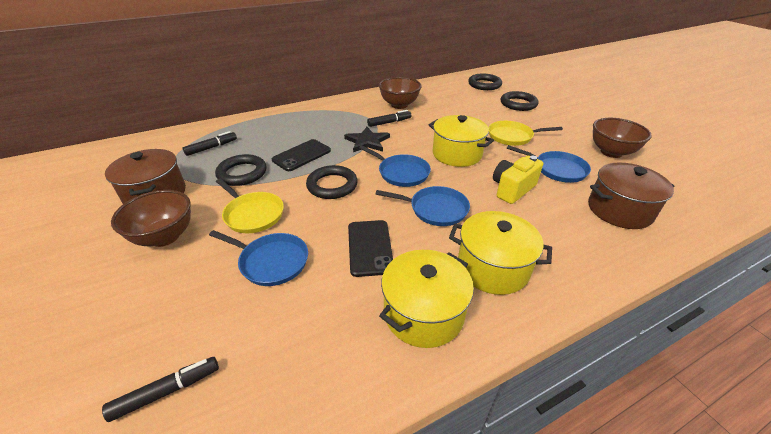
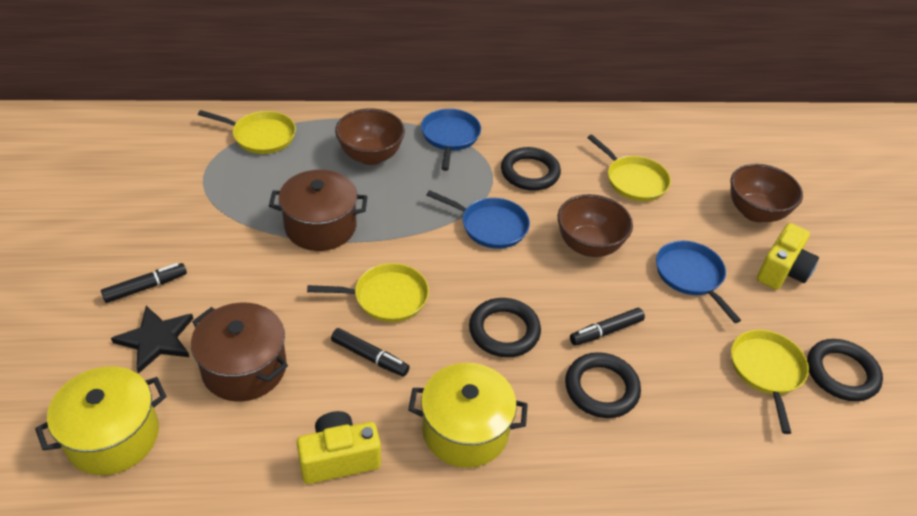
black phone: [272,139,331,171] [348,220,393,277] = 2 -> none = 0
blue pan: [209,230,308,286] [359,145,431,187] [376,186,470,226] [507,145,591,183] = 4 -> [421,109,481,171] [427,190,530,249] [656,241,741,323] = 3
yellow camera: [493,156,543,204] = 1 -> [297,411,381,484] [757,223,819,290] = 2
yellow pan: [216,178,284,233] [488,121,563,146] = 2 -> [198,110,296,154] [307,263,429,322] [587,135,671,201] [731,330,809,434] = 4
yellow pot: [379,250,474,348] [429,115,494,167] [449,211,552,295] = 3 -> [35,366,166,475] [408,363,528,468] = 2

